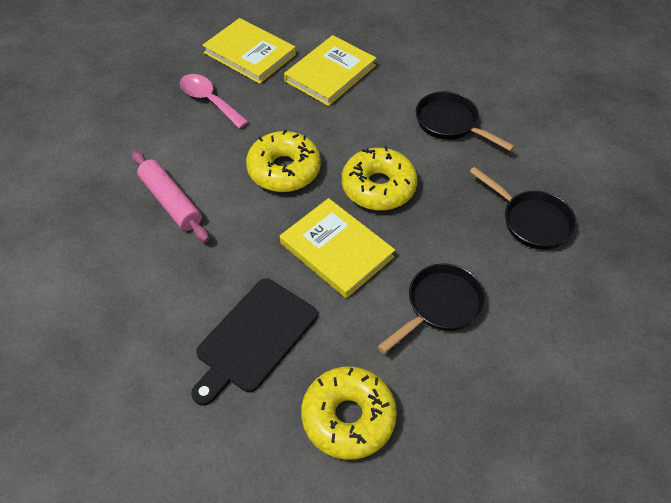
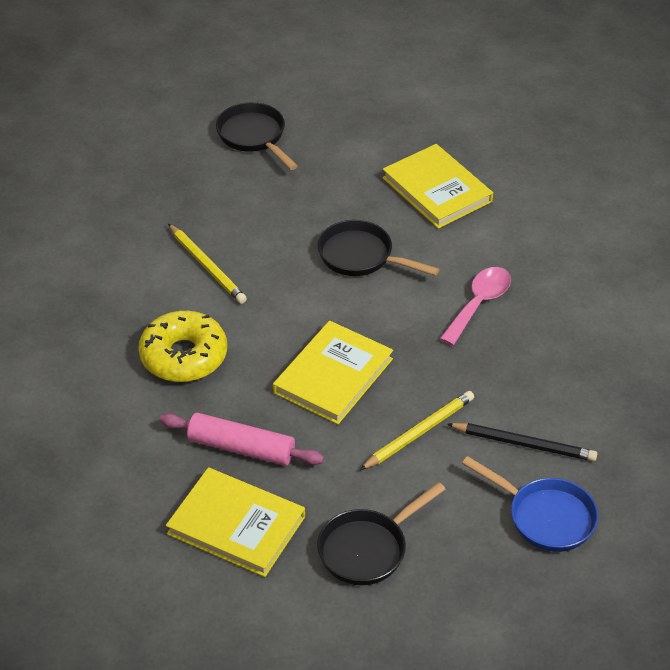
black cutting board: [191,279,318,406] = 1 -> none = 0
black pencil: none = 0 -> [447,423,597,461] = 1
blue pan: none = 0 -> [462,456,599,552] = 1
yellow donut: [246,130,321,192] [301,366,397,460] [342,146,418,211] = 3 -> [138,311,227,382] = 1
yellow pencil: none = 0 -> [168,224,247,304] [360,391,474,470] = 2

